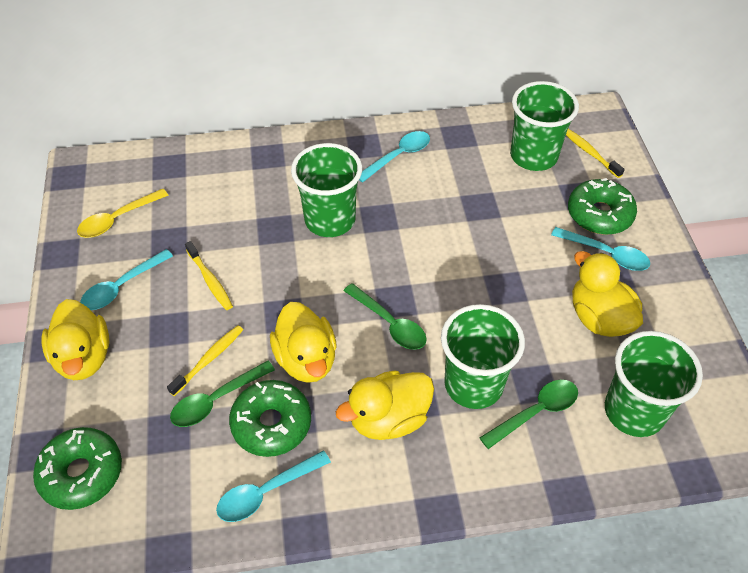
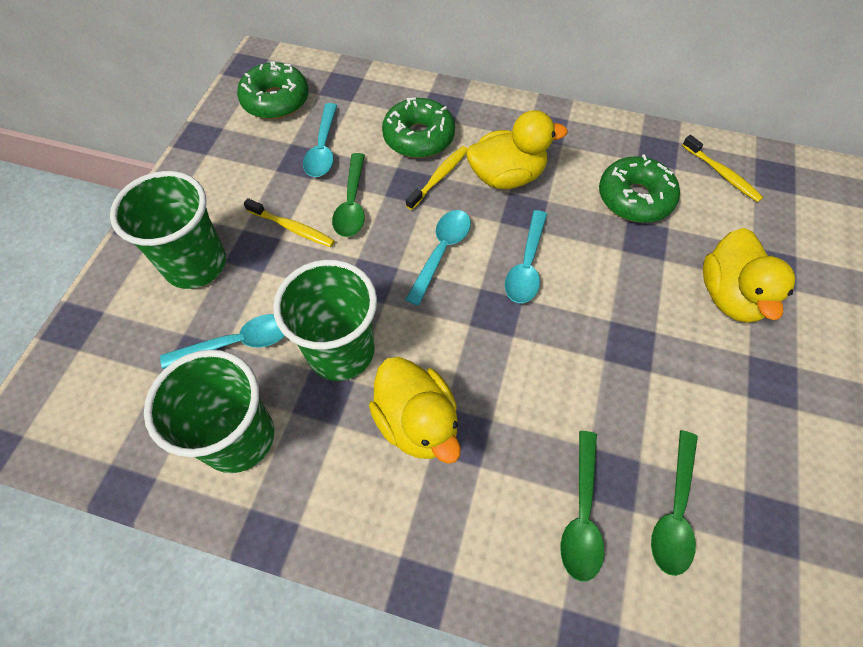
green cup: [291,143,362,237] [441,304,525,409] [510,81,579,171] [605,331,703,437] = 4 -> [110,171,226,289] [144,350,274,473] [273,260,377,381] = 3
yellow duck: [42,299,109,380] [270,302,337,383] [336,370,434,440] [572,251,643,337] = 4 -> [369,357,461,464] [466,110,567,189] [703,228,795,323] = 3
yellow spoon: [77,189,169,238] = 1 -> none = 0

